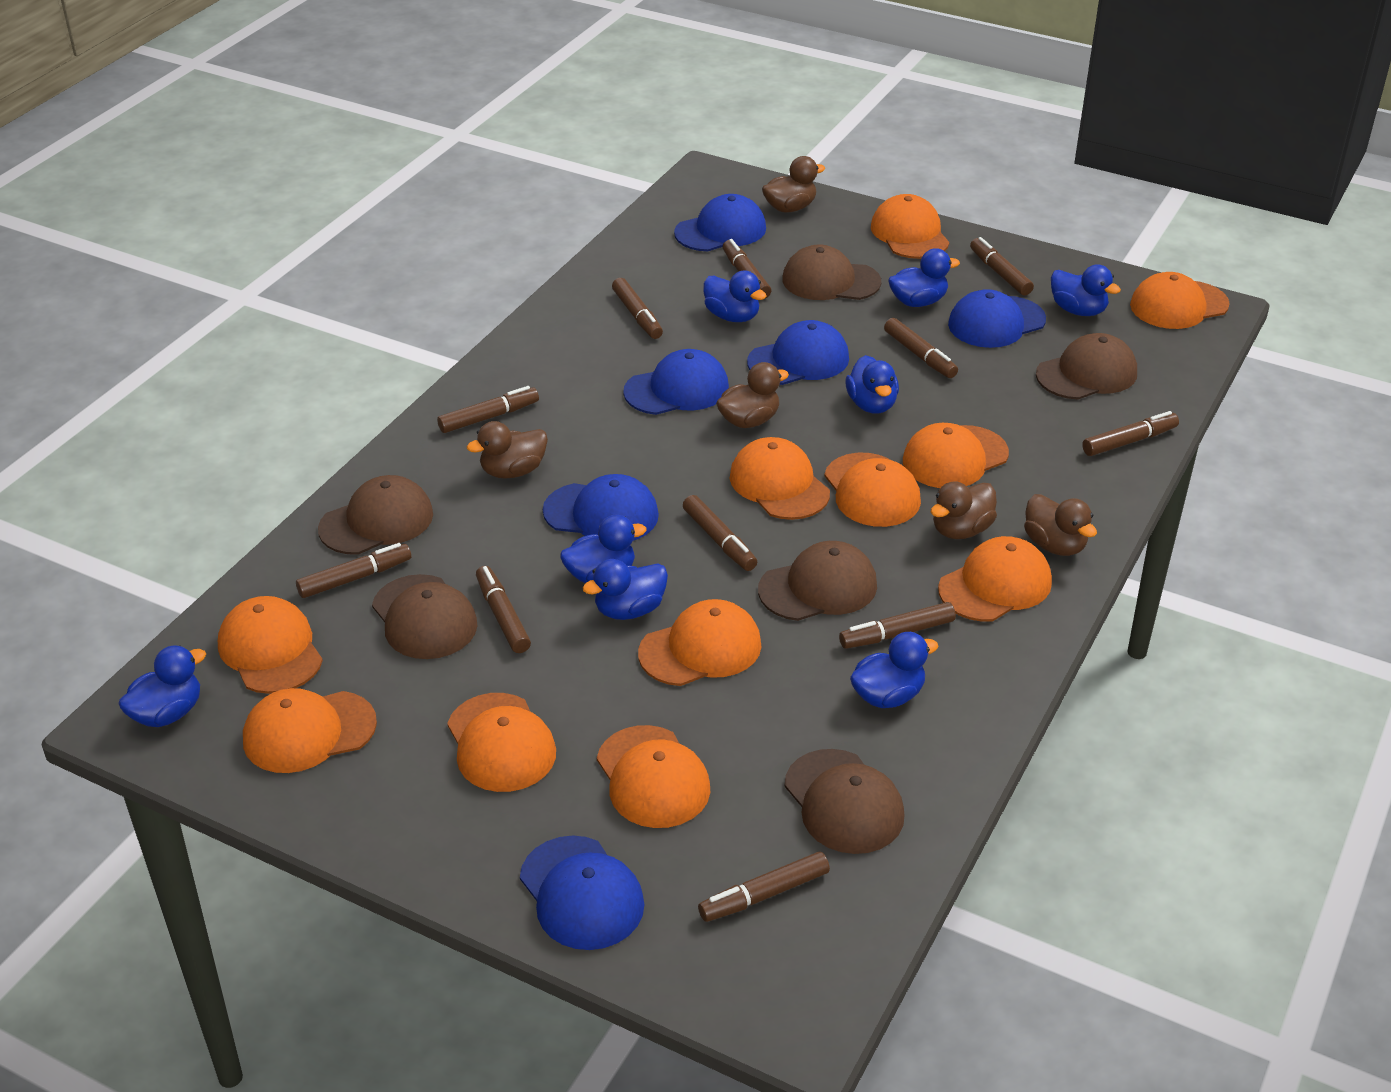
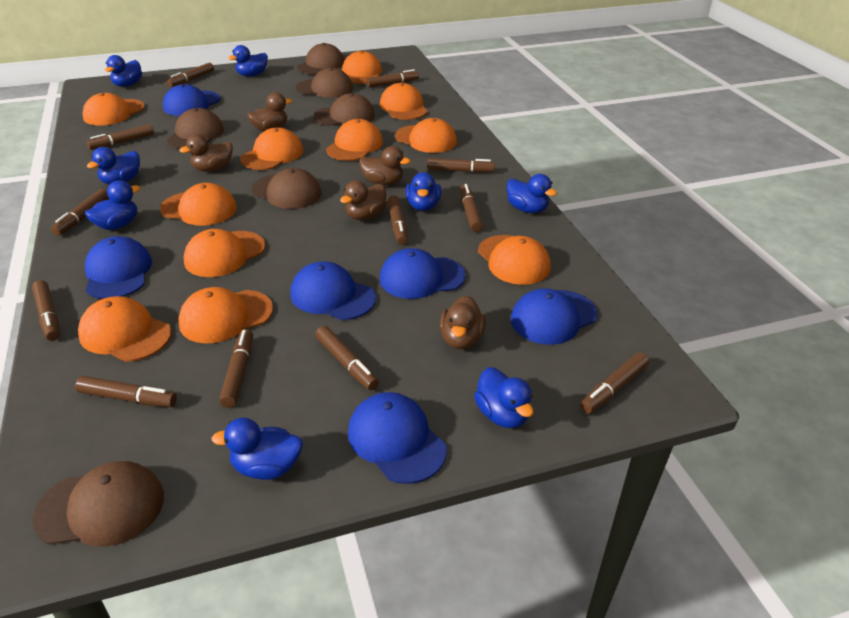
brown marker: [296,543,411,598] [437,386,539,433] [476,566,531,653] [612,278,663,339] [683,495,757,571] [698,851,830,922] [723,239,771,298] [839,602,956,649] [884,318,958,378] [970,237,1034,296] [1082,411,1179,456] = 11 -> [32,280,60,341] [51,189,109,236] [75,376,177,407] [87,124,154,150] [167,63,214,87] [219,329,253,408] [315,326,379,390] [366,69,419,88] [387,195,408,245] [427,158,495,173] [460,184,483,232] [580,352,649,414] = 12

